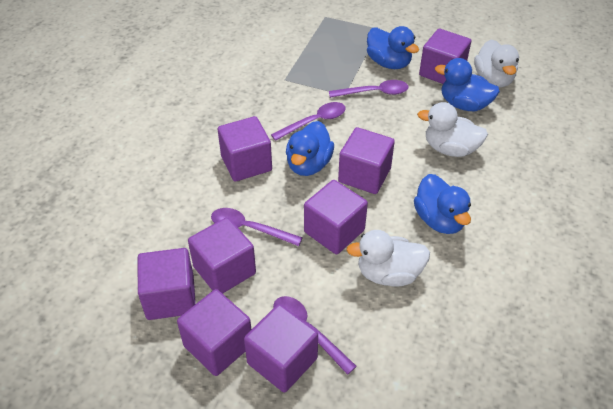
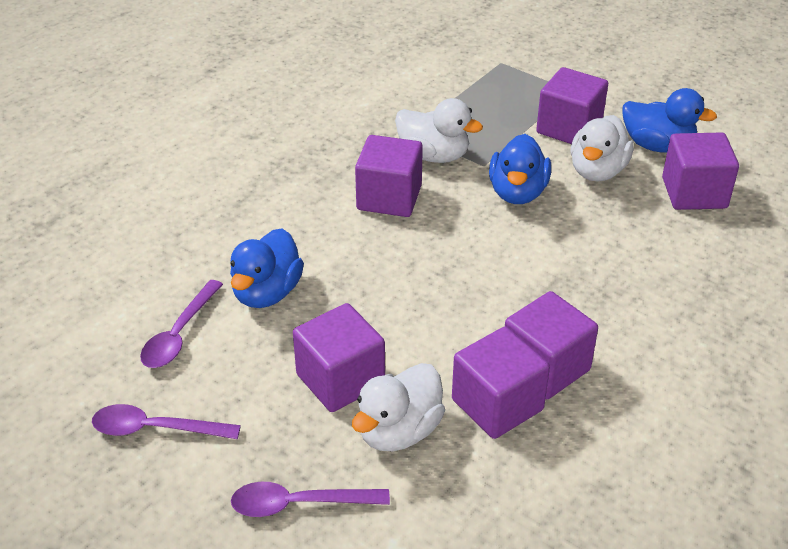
blue duck: [286,121,334,176] [367,26,419,69] [414,174,471,234] [435,58,500,111] = 4 -> [230,228,304,308] [489,134,551,204] [622,88,717,153] = 3
purple cube: [138,248,196,320] [177,289,251,376] [188,217,256,294] [218,116,272,182] [244,304,318,393] [304,180,368,254] [338,127,395,194] [419,29,471,84] = 8 -> [293,303,385,412] [355,135,423,217] [452,327,550,439] [505,291,598,399] [536,67,608,144] [662,132,739,210] = 6
purple spoon: [211,208,303,246] [271,102,346,141] [273,296,357,375] [329,80,408,98] = 4 -> [92,404,241,439] [140,280,223,368] [231,482,390,517] = 3

